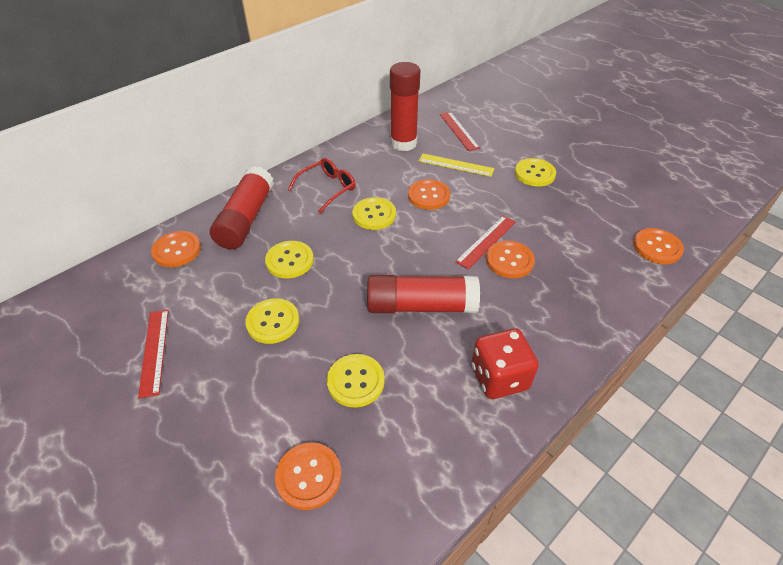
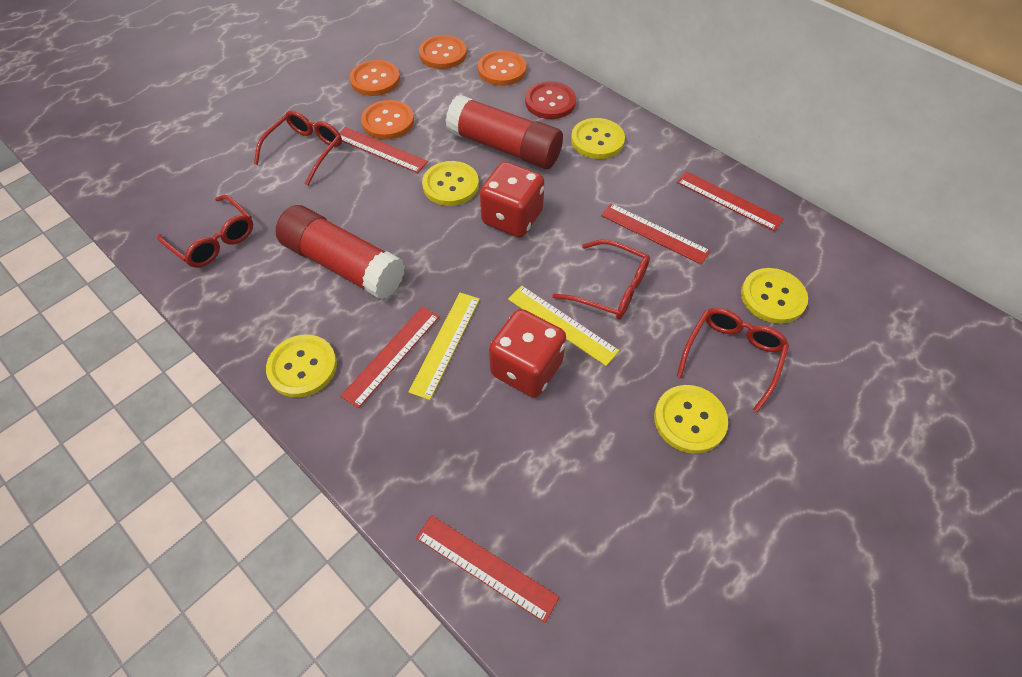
orange button: [151,231,201,268] [275,442,341,510] [408,179,450,210] [486,241,535,278] [633,228,684,264] = 5 -> [349,60,400,96] [361,100,414,140] [419,35,467,69] [478,50,526,86] = 4
red button: none = 0 -> [525,81,576,119] = 1
red dice: [471,328,539,399] = 1 -> [480,162,545,237] [489,309,566,397] = 2
red glasses: [288,158,356,214] = 1 -> [157,195,253,268] [254,110,342,186] [552,240,650,320] [677,308,789,413] = 4
red glue stick: [210,166,274,250] [367,275,480,313] [390,62,420,151] = 3 -> [275,205,405,300] [445,95,563,169] = 2
red ruler: [138,310,169,398] [440,112,480,151] [455,216,516,270] = 3 -> [339,127,428,173] [340,306,440,409] [416,515,559,623] [601,203,710,264] [677,171,784,231] = 5
yellow ruler: [419,154,494,177] = 1 -> [408,293,480,400] [508,285,619,366] = 2

